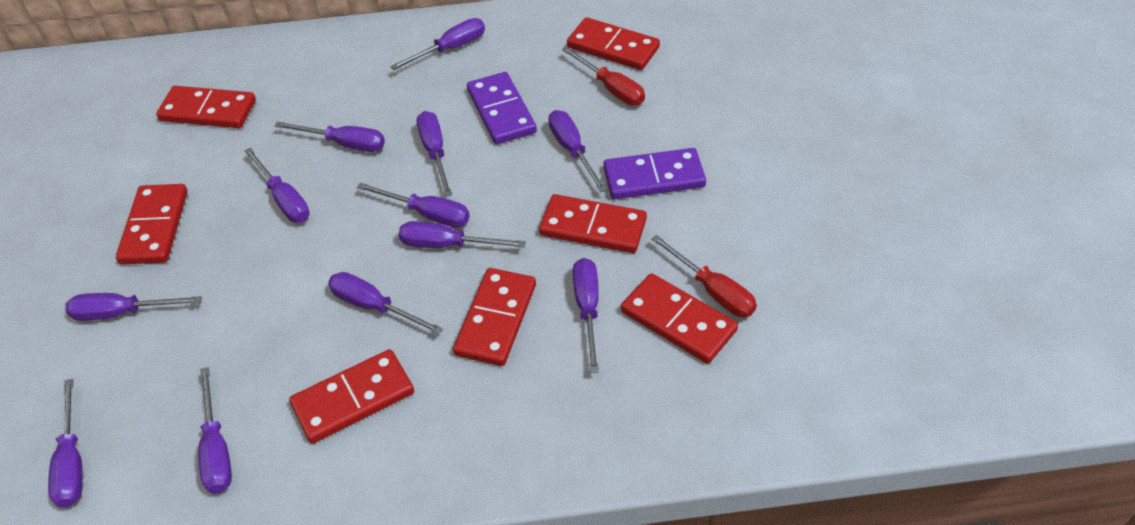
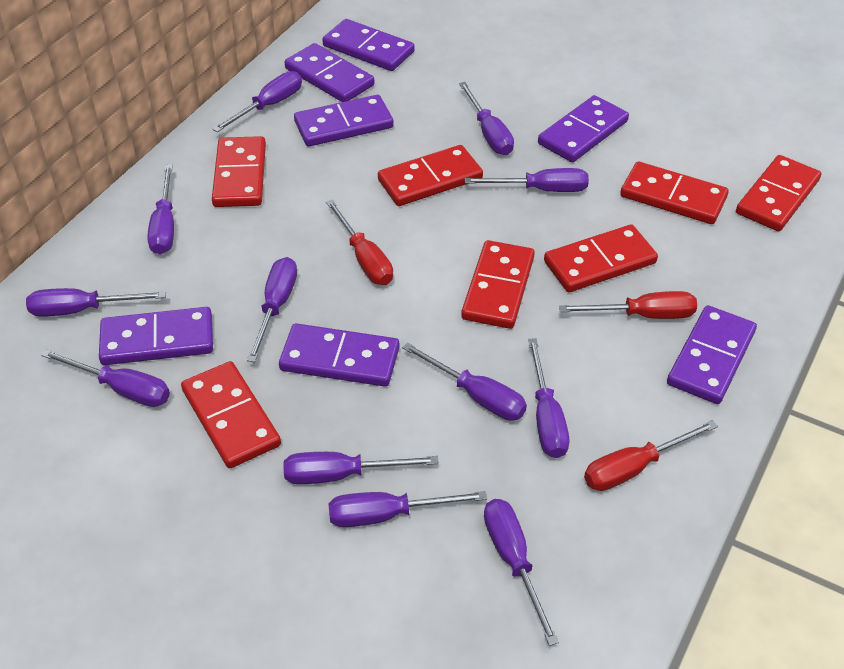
purple domino: [467,72,537,144] [603,148,706,199] = 2 -> [99,307,213,365] [279,323,399,387] [285,43,374,102] [294,95,394,147] [322,19,415,71] [538,95,629,162] [667,305,757,404] = 7
red screwdriver: [562,46,645,105] [651,235,757,317] = 2 -> [326,199,393,285] [559,291,697,319] [584,420,718,491] = 3

